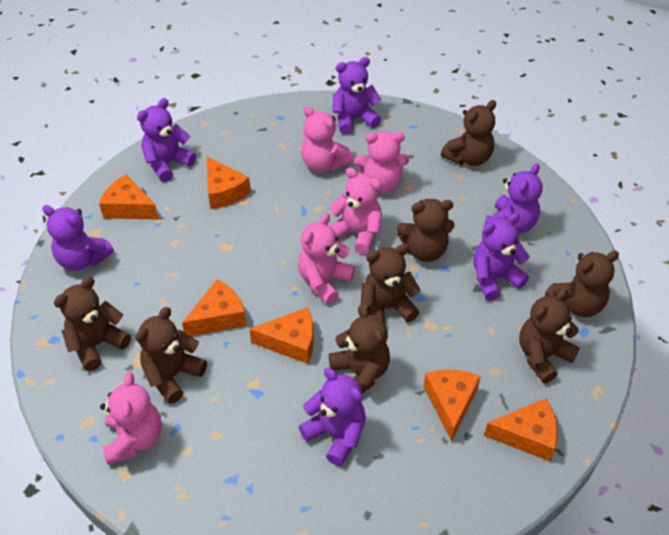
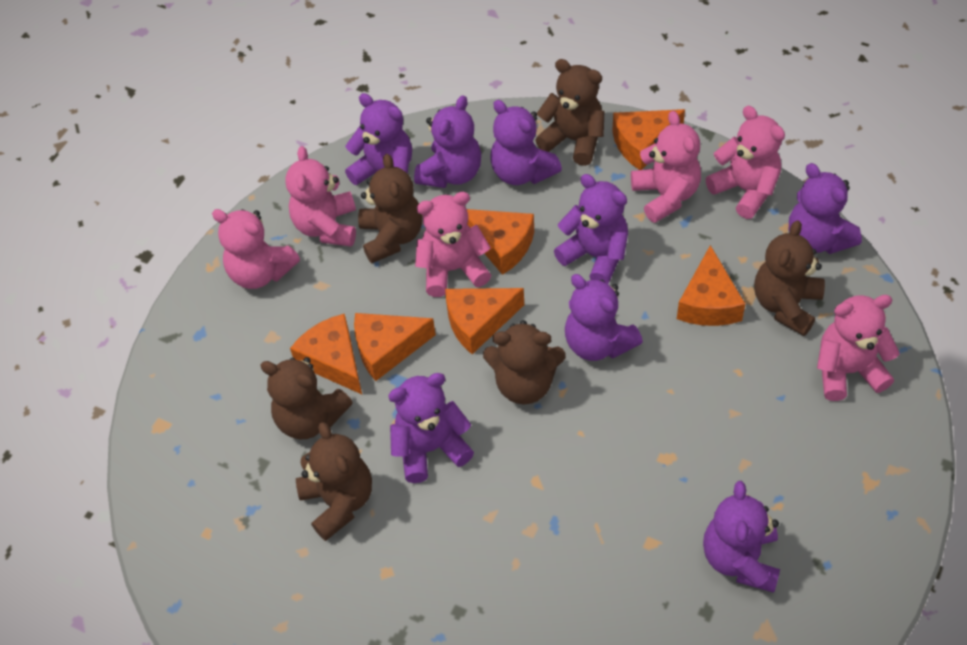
brown teddy bear: [54,277,131,371] [136,307,207,404] [329,305,390,394] [360,244,421,324] [396,199,454,262] [441,100,496,166] [519,289,580,383] [545,251,619,317] = 8 -> [260,357,353,439] [296,422,372,541] [358,154,422,263] [483,320,566,404] [535,59,604,166] [754,220,825,336] = 6
pink teddy bear: [100,372,162,465] [298,213,355,304] [301,106,353,172] [329,168,382,254] [354,131,409,193] = 5 -> [212,209,300,289] [285,146,356,247] [415,192,491,297] [631,111,701,223] [706,106,785,219] [817,295,900,401] = 6
purple teddy bear: [42,205,114,271] [137,98,196,182] [299,368,366,466] [333,57,381,135] [473,213,530,301] [484,163,543,234] = 6 -> [345,93,412,185] [388,373,474,483] [414,95,481,188] [490,100,562,185] [554,174,628,284] [565,274,643,361] [703,481,780,593] [789,163,862,254] = 8

